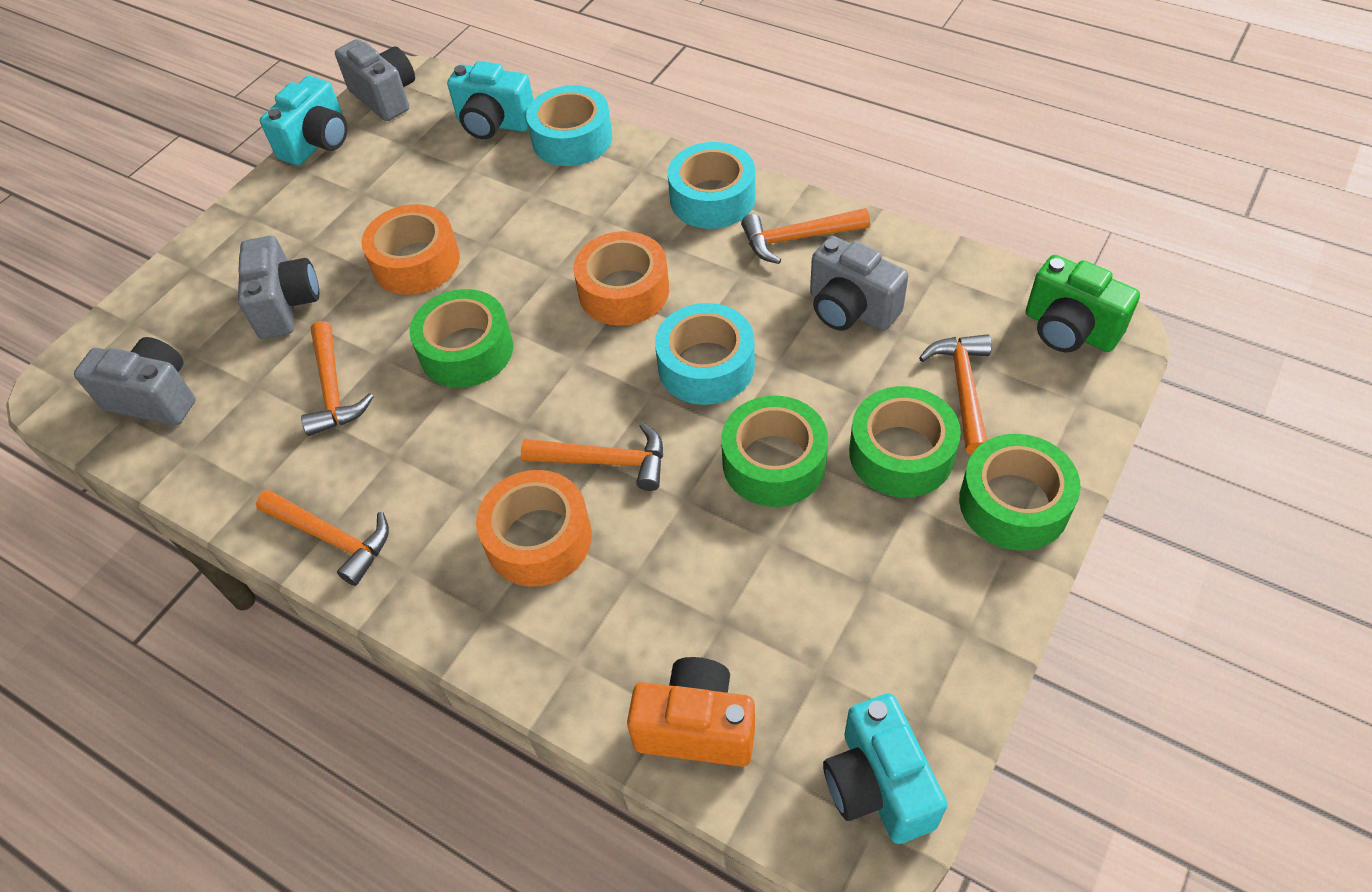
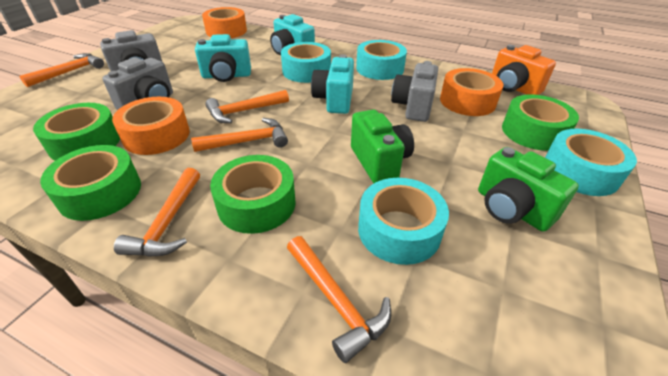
green camera: [1026,255,1140,352] = 1 -> [351,110,414,183] [478,147,579,232] = 2
grey camera: [74,337,196,426] [238,236,319,339] [335,39,415,121] [810,236,909,331] = 4 -> [100,30,162,71] [102,57,173,110] [391,61,438,122] = 3
turquoise tape: [526,85,612,166] [655,303,755,405] [668,142,756,229] = 3 -> [281,42,331,83] [356,40,407,80] [358,178,449,265] [545,129,637,196] = 4

